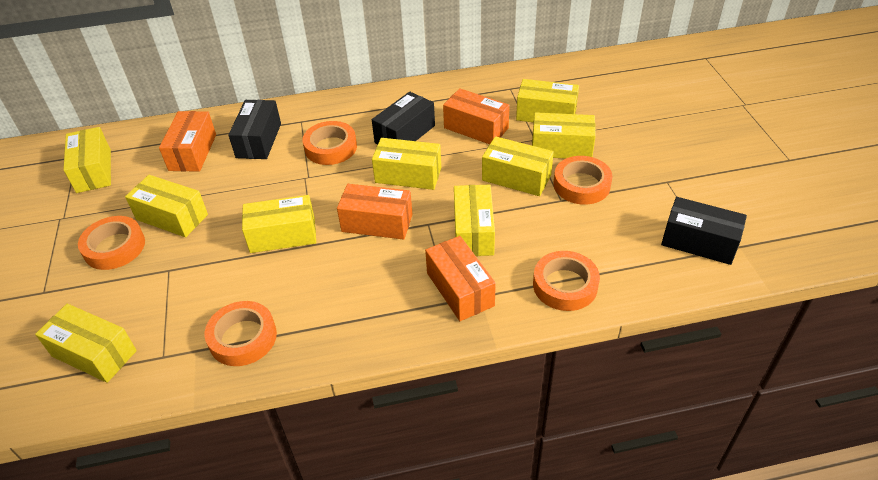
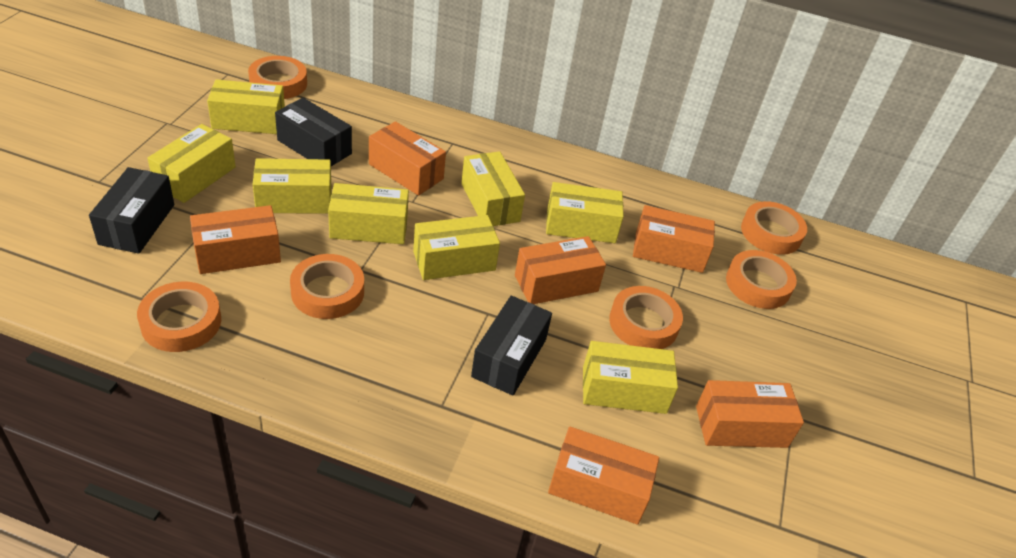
orange box: [159,111,216,172] [337,184,413,240] [425,236,496,321] [443,88,510,144] = 4 -> [190,205,281,274] [369,121,446,196] [515,236,606,304] [548,426,659,525] [633,205,715,273] [696,380,804,448] = 6
orange tape: [78,216,145,270] [205,301,277,366] [302,121,357,165] [533,251,600,311] [553,156,612,205] = 5 -> [137,281,221,352] [248,56,307,99] [290,254,364,319] [609,286,683,349] [726,250,797,309] [741,201,807,255] = 6
yellow box: [35,304,137,383] [63,127,111,193] [125,175,208,237] [242,195,316,253] [372,138,441,190] [454,185,495,256] [482,136,554,196] [516,79,579,122] [532,112,596,159] = 9 -> [147,124,236,203] [207,79,285,134] [253,158,332,214] [328,183,409,244] [413,215,500,280] [461,151,525,226] [546,182,624,243] [583,341,678,414] = 8

